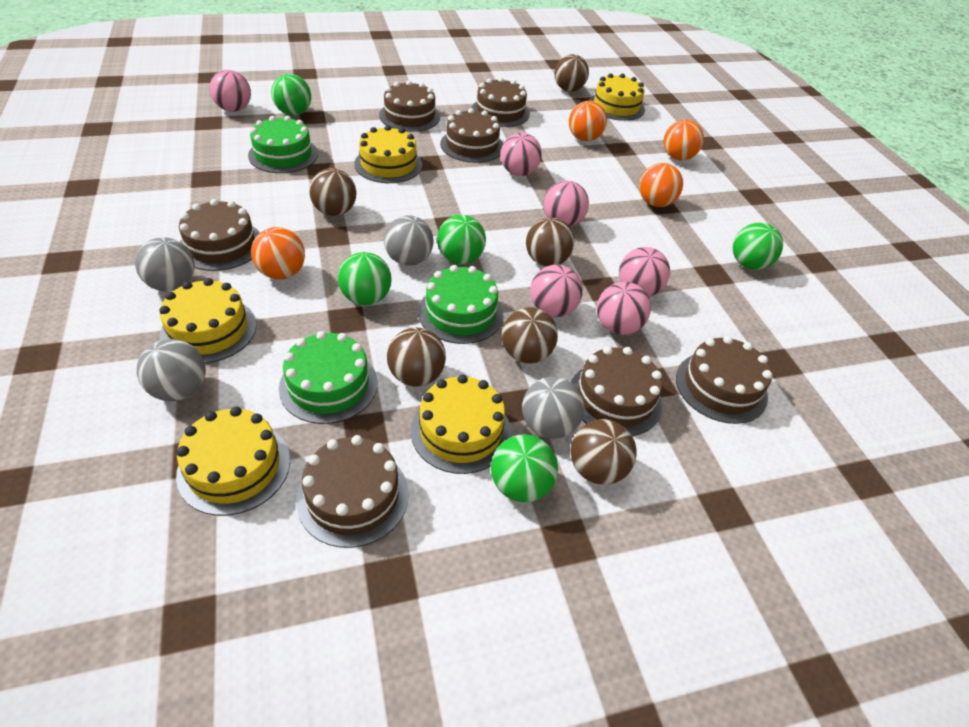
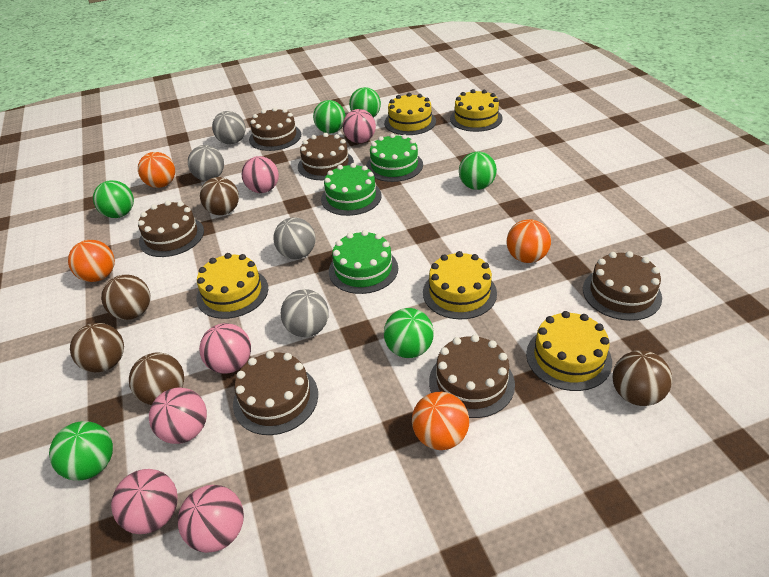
brown ball: [309,168,356,216] [387,328,446,386] [502,307,558,363] [526,218,574,266] [555,54,589,92] [570,419,637,485] = 6 -> [70,323,124,372] [101,274,150,320] [129,352,184,405] [200,177,239,215] [612,350,672,406] = 5
brown cake: [179,199,260,271] [296,435,409,548] [379,80,440,132] [440,108,503,163] [471,77,530,127] [571,346,663,436] [676,336,772,424] = 7 -> [138,201,204,257] [233,351,318,435] [249,107,301,151] [298,133,354,180] [429,335,515,418] [583,251,662,321] = 6
green ball: [271,74,311,116] [338,252,392,305] [437,215,486,264] [491,434,558,502] [733,223,783,270] = 5 -> [49,421,113,481] [93,180,134,218] [313,100,345,133] [349,87,381,118] [384,308,434,358] [459,152,497,190] = 6

